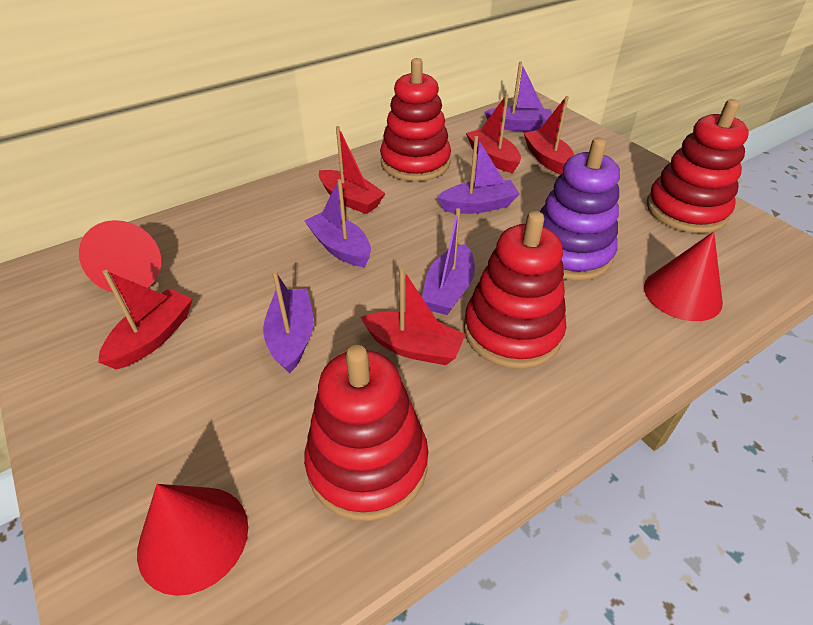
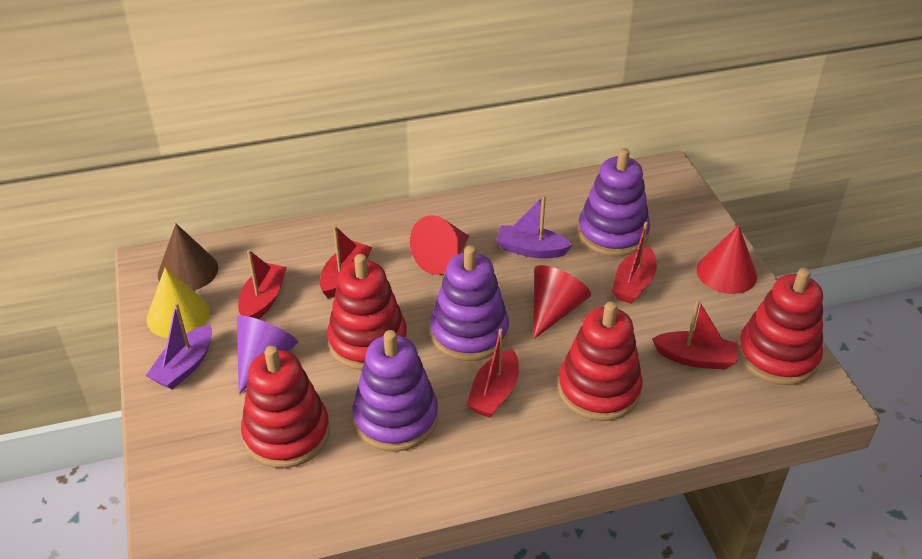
brown cone: none = 0 -> [158,224,218,291] = 1
purple boat: [263,271,314,374] [304,179,371,267] [422,208,475,315] [437,136,520,214] [484,62,552,131] = 5 -> [146,303,212,389] [496,195,573,258] = 2
purple cone: none = 0 -> [237,316,298,394] = 1
purple stacking toy: [540,138,620,281] = 1 -> [352,330,438,452] [430,245,509,361] [578,148,650,256] = 3
yellow cone: none = 0 -> [146,267,210,338] = 1

